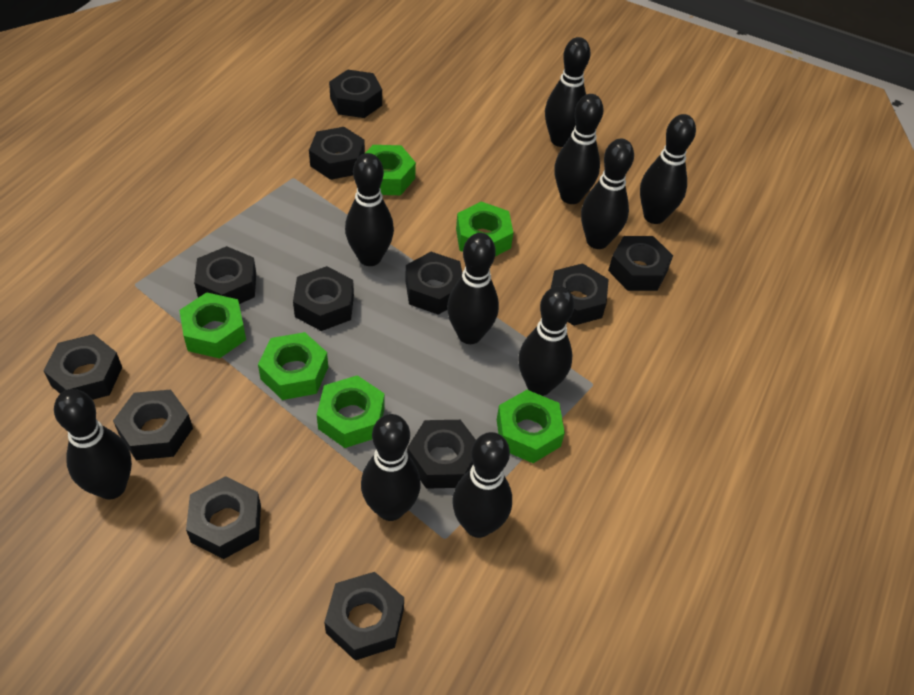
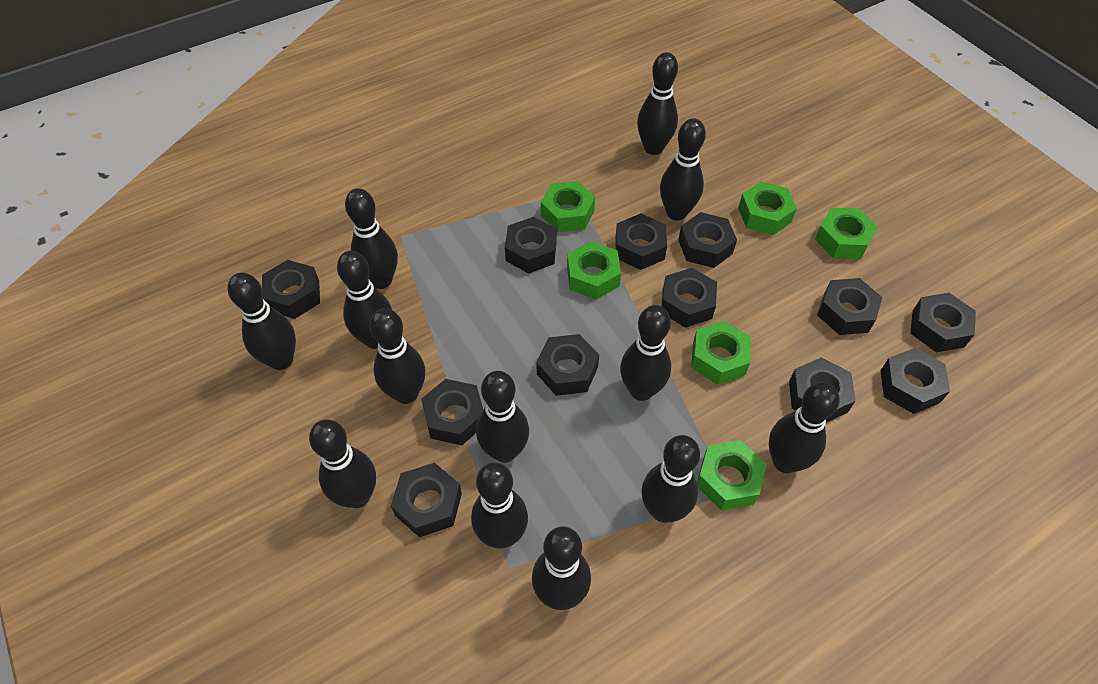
black bowling pin: [54,389,132,500] [345,153,394,266] [361,414,421,521] [447,233,499,344] [452,432,512,538] [518,286,574,396] [545,37,591,147] [554,94,603,204] [581,139,634,249] [640,114,696,224] = 10 -> [227,273,296,370] [309,419,376,508] [337,251,392,349] [345,188,398,289] [369,308,425,404] [471,462,528,548] [476,371,529,463] [532,526,591,610] [620,305,671,401] [637,52,678,155] [641,435,700,523] [660,118,706,220] [769,382,840,473] = 13

